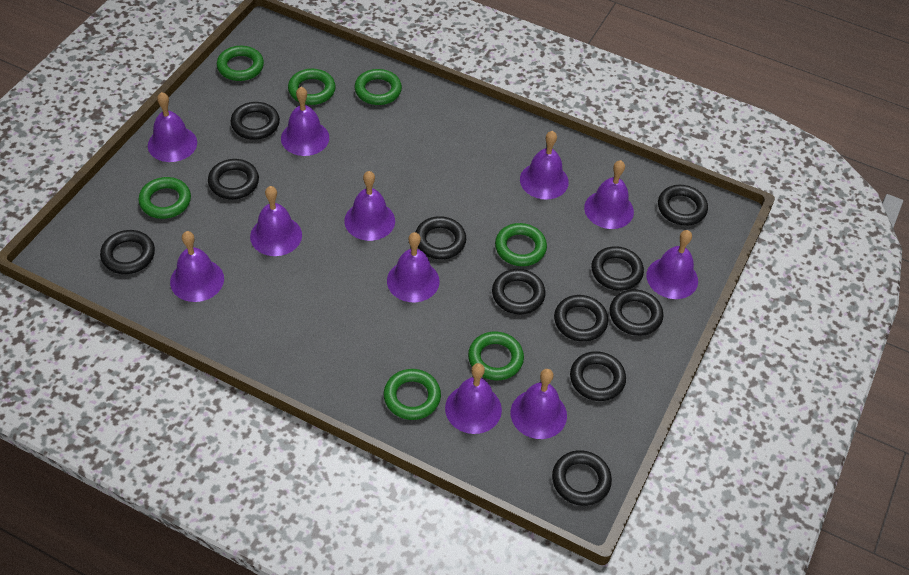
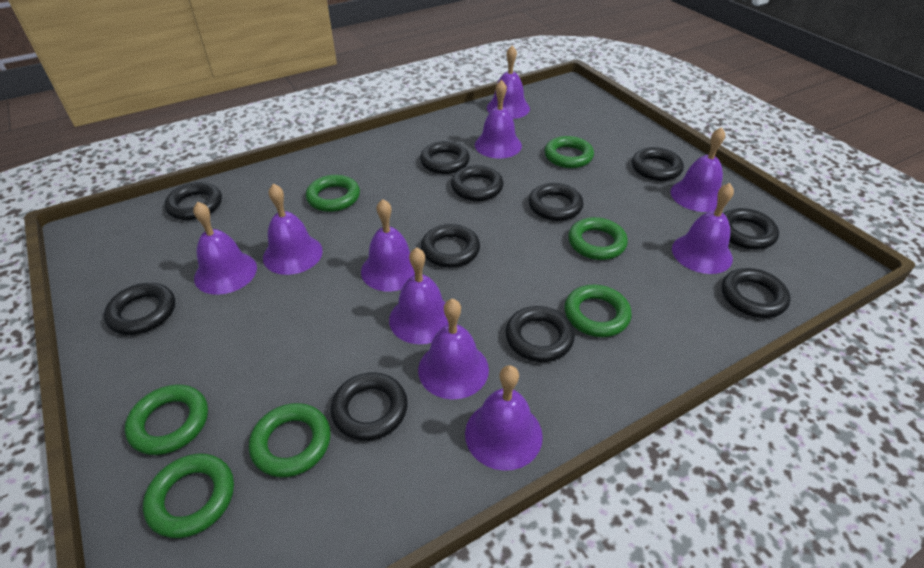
purple bell: [148,92,197,162] [170,231,224,302] [250,186,302,256] [281,87,329,156] [344,171,395,241] [387,232,439,302] [445,363,502,434] [511,369,567,439] [520,131,569,199] [584,160,634,229] [647,230,698,299] = 11 -> [193,202,257,295] [263,184,323,275] [361,199,415,292] [389,247,449,344] [418,299,489,400] [465,365,543,471] [475,80,522,159] [487,46,530,119] [671,127,725,212] [672,183,734,274] = 10

